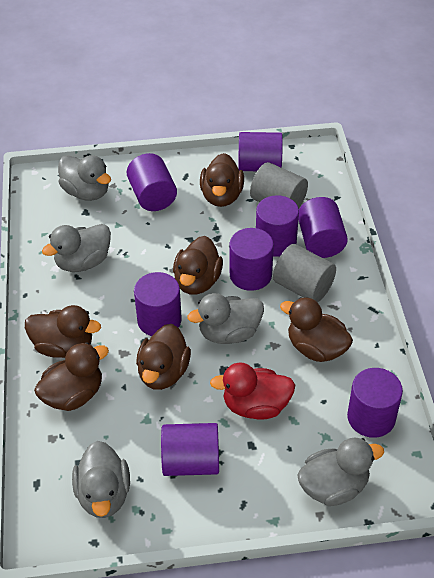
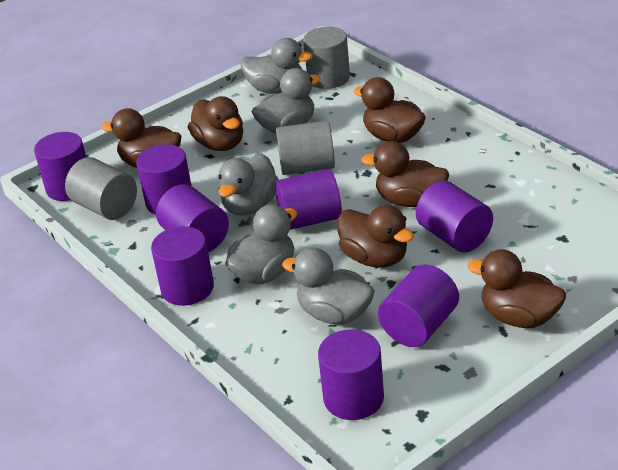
grey cylinder: [250,162,308,208] [273,244,336,303] = 2 -> [65,157,137,220] [276,121,335,175] [303,27,350,89] = 3
red duck: [210,362,295,420] = 1 -> none = 0

